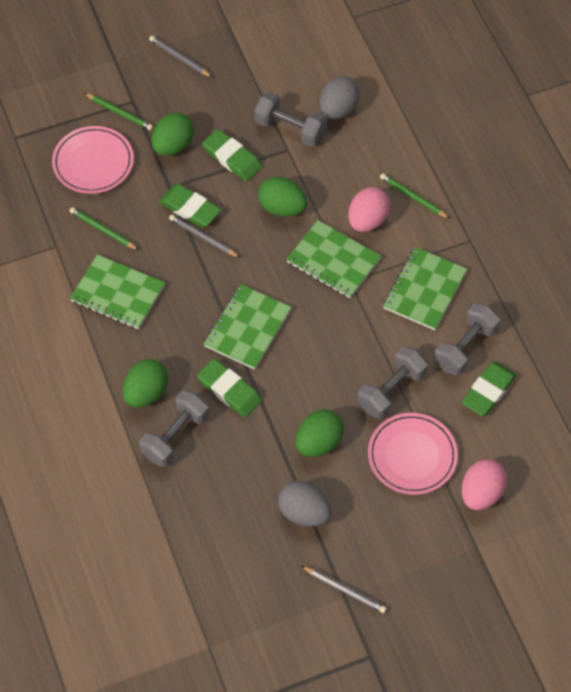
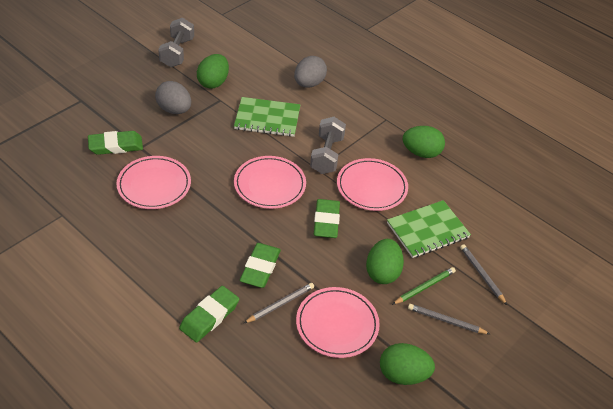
green notebook: [70,254,165,329] [204,284,292,370] [286,220,381,298] [383,247,467,330] = 4 -> [234,97,300,137] [387,200,471,258] = 2
green pencil: [69,207,139,250] [84,93,153,130] [380,173,450,219] = 3 -> [392,267,456,305] = 1
grey dumbbell: [139,390,209,467] [254,92,327,147] [358,346,428,419] [434,303,500,376] = 4 -> [158,18,194,67] [310,117,346,174] = 2
pink egg: [348,187,390,232] [461,459,507,510] = 2 -> none = 0
pink plate: [52,126,134,194] [368,413,458,495] = 2 -> [116,156,191,209] [234,156,306,209] [296,287,380,358] [337,158,408,211] = 4

